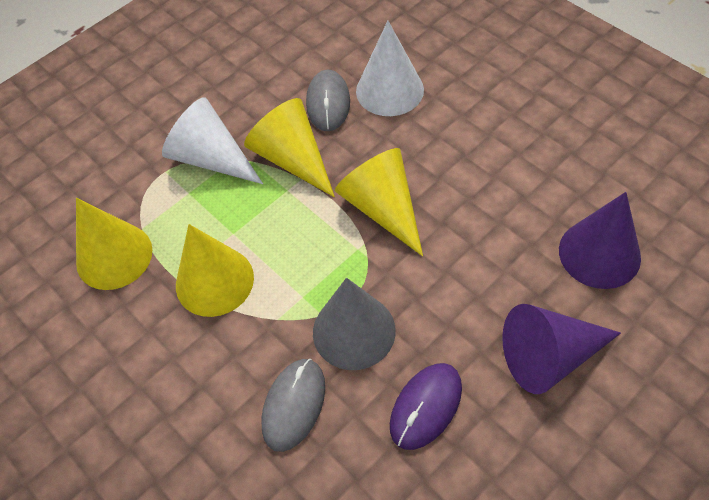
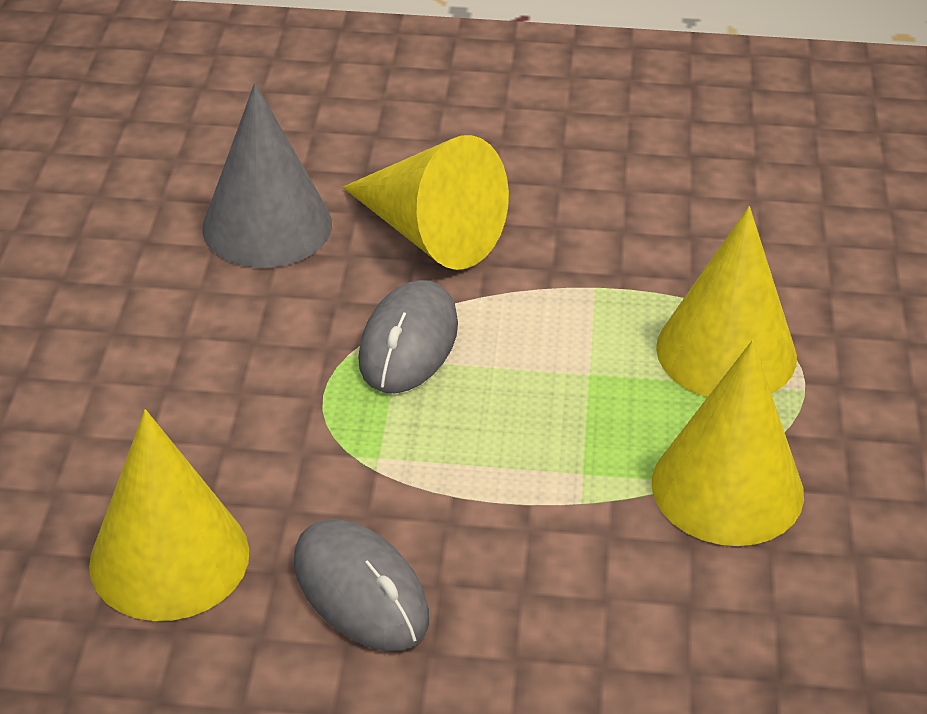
purple cone: [502,304,621,394] [559,192,641,289] = 2 -> none = 0
purple mouse: [390,363,462,450] = 1 -> none = 0
white cone: [162,97,263,184] [356,21,424,116] = 2 -> none = 0

